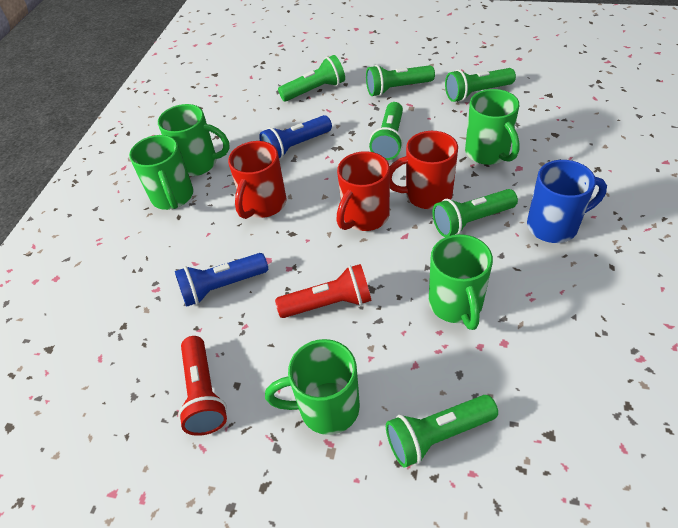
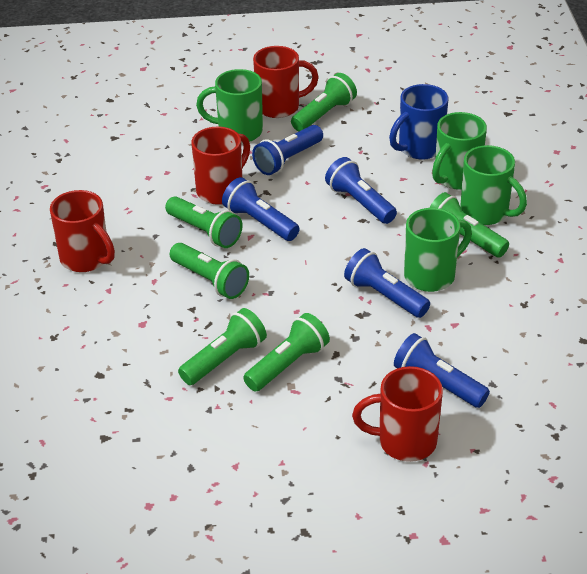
blue flashlight: [175,253,268,307] [259,115,332,159] = 2 -> [222,177,300,241] [252,125,323,175] [325,157,397,224] [344,248,430,318] [394,333,490,408] = 5
green mug: [129,135,194,210] [158,104,230,176] [265,339,360,435] [429,234,493,330] [465,89,520,165] = 5 -> [196,69,263,143] [404,208,472,292] [432,112,487,190] [460,145,527,225] = 4
red flashlight: [178,336,227,436] [275,264,372,318] = 2 -> none = 0
red mug: [228,141,287,219] [337,151,390,231] [390,131,458,209] = 3 -> [50,190,115,272] [191,126,250,205] [253,46,319,118] [352,366,443,462] = 4

